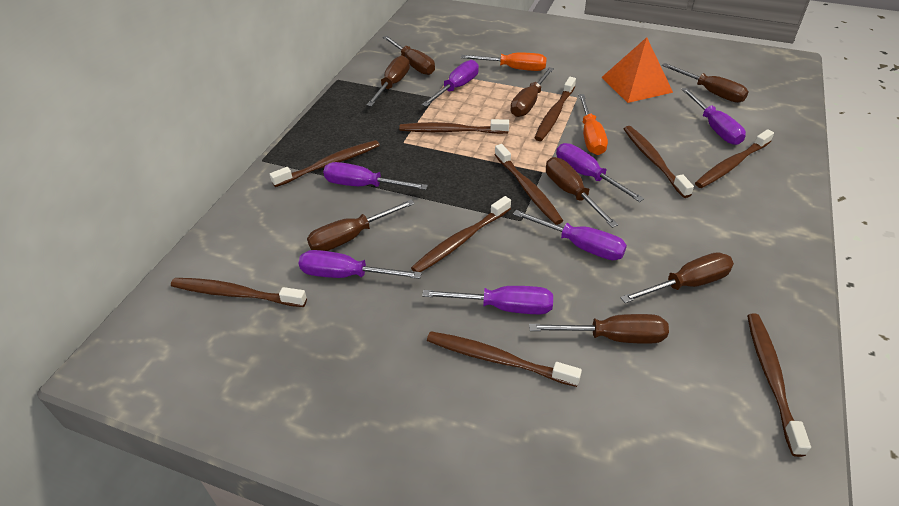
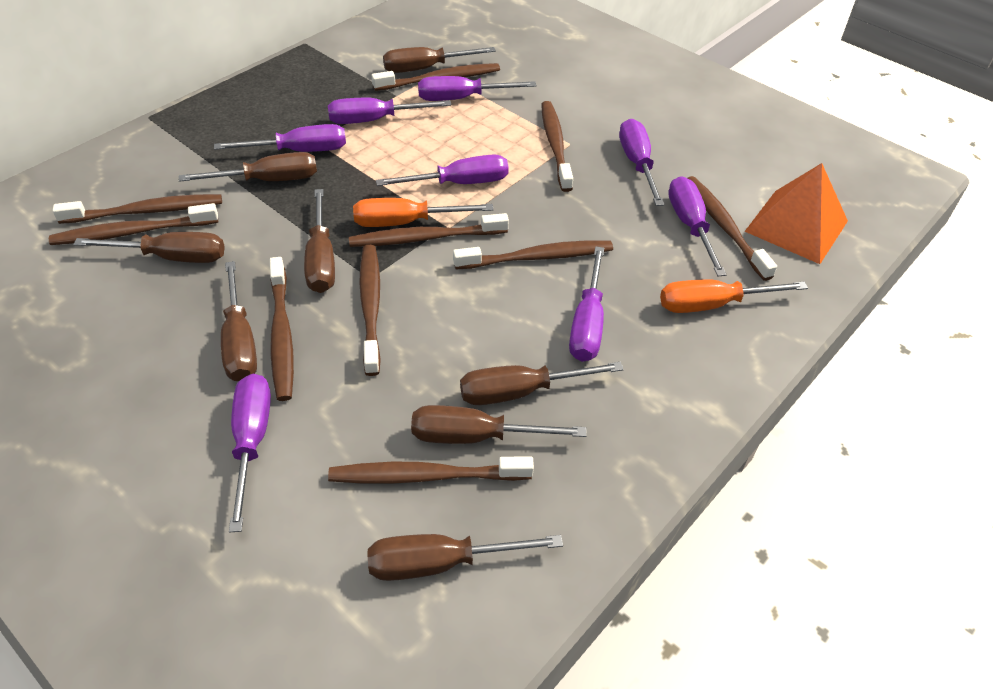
purple screwdriver: [299,250,422,279] [323,162,428,190] [422,60,479,107] [422,286,553,314] [513,210,627,260] [556,143,644,202] [681,88,746,145] = 7 -> [214,124,346,152] [229,374,271,532] [328,98,451,124] [376,154,509,186] [418,76,536,101] [569,246,604,362] [619,119,664,206] [668,176,727,276] = 8

